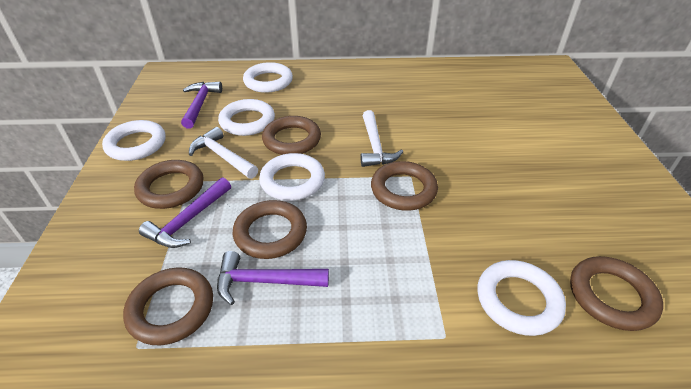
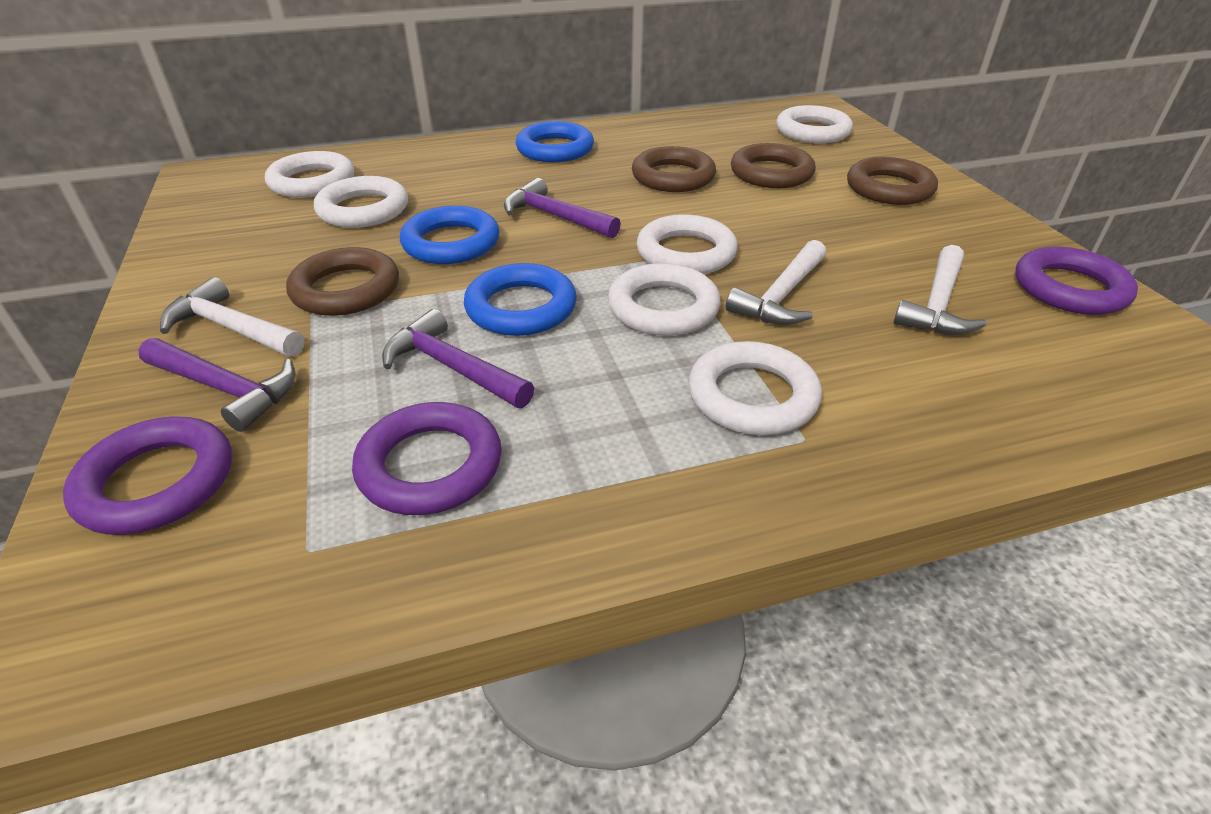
blue ring: none = 0 -> [400,206,500,264] [464,263,577,336] [515,121,594,162] = 3
brown ring: [123,268,213,345] [134,160,204,209] [233,200,307,259] [262,116,321,155] [371,161,438,211] [570,256,663,331] = 6 -> [286,247,399,316] [632,146,716,192] [731,143,816,188] [847,157,938,205] = 4
purple ring: none = 0 -> [63,416,232,535] [352,402,502,515] [1015,246,1138,315] = 3
white hammer: [189,127,258,179] [360,110,403,167] = 2 -> [160,277,304,357] [726,240,826,325] [893,245,987,335] = 3
white ring: [102,120,166,161] [218,99,275,136] [243,62,293,93] [259,153,325,201] [477,260,566,336] = 5 -> [265,151,354,198] [314,176,408,228] [608,263,721,336] [637,214,738,274] [688,341,822,435] [776,105,853,143] = 6

